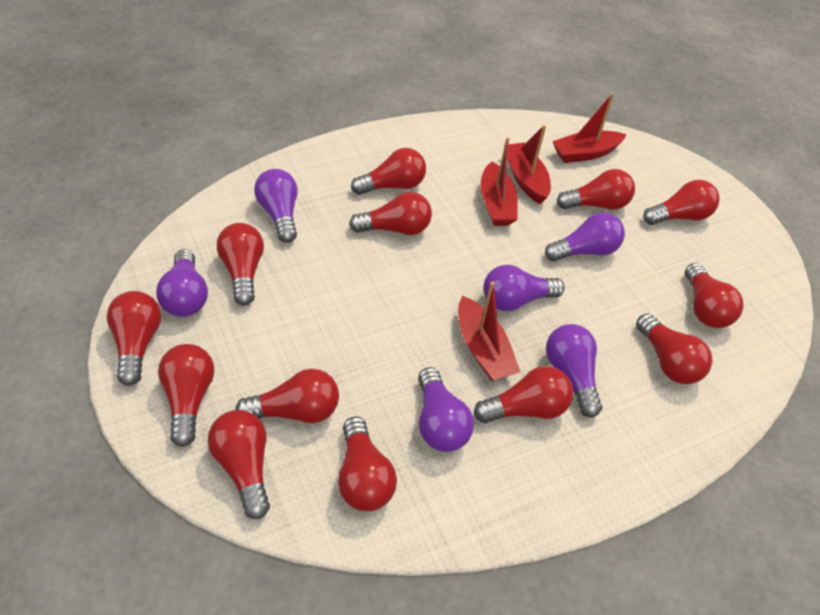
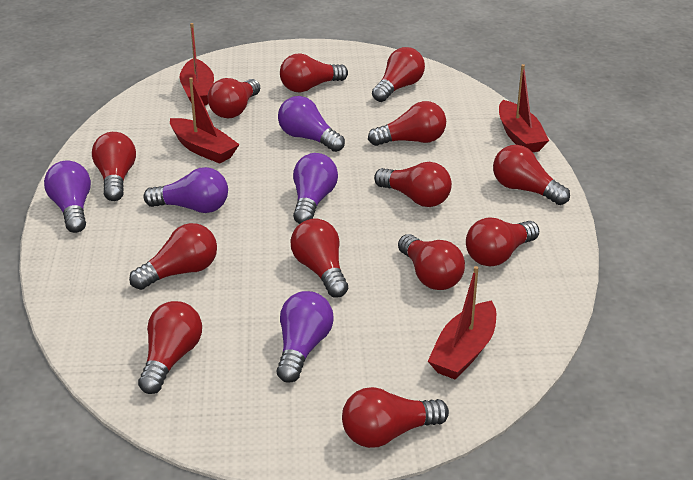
purple light bulb: [156,249,208,317] [254,169,298,243] [418,367,474,452] [483,265,565,311] [545,212,625,261] [546,324,602,417] = 6 -> [44,160,91,233] [144,167,228,213] [277,291,334,383] [278,96,345,152] [293,153,338,224] = 5

